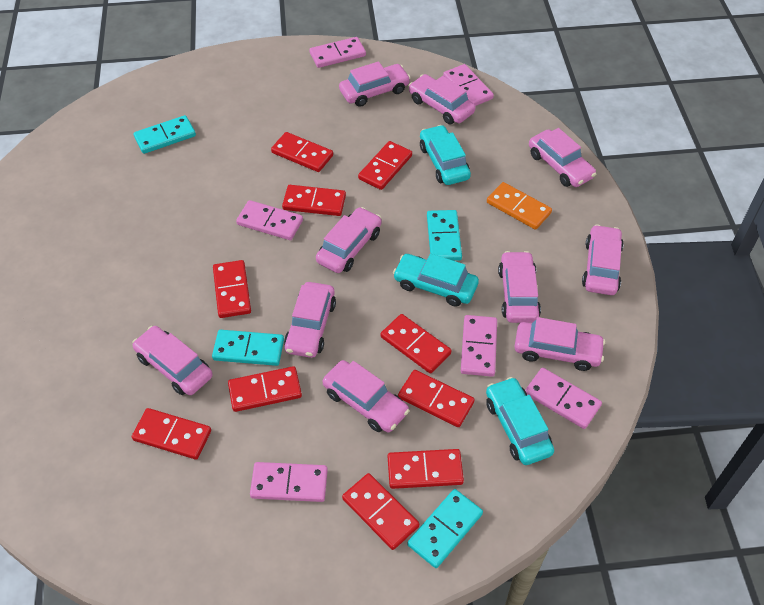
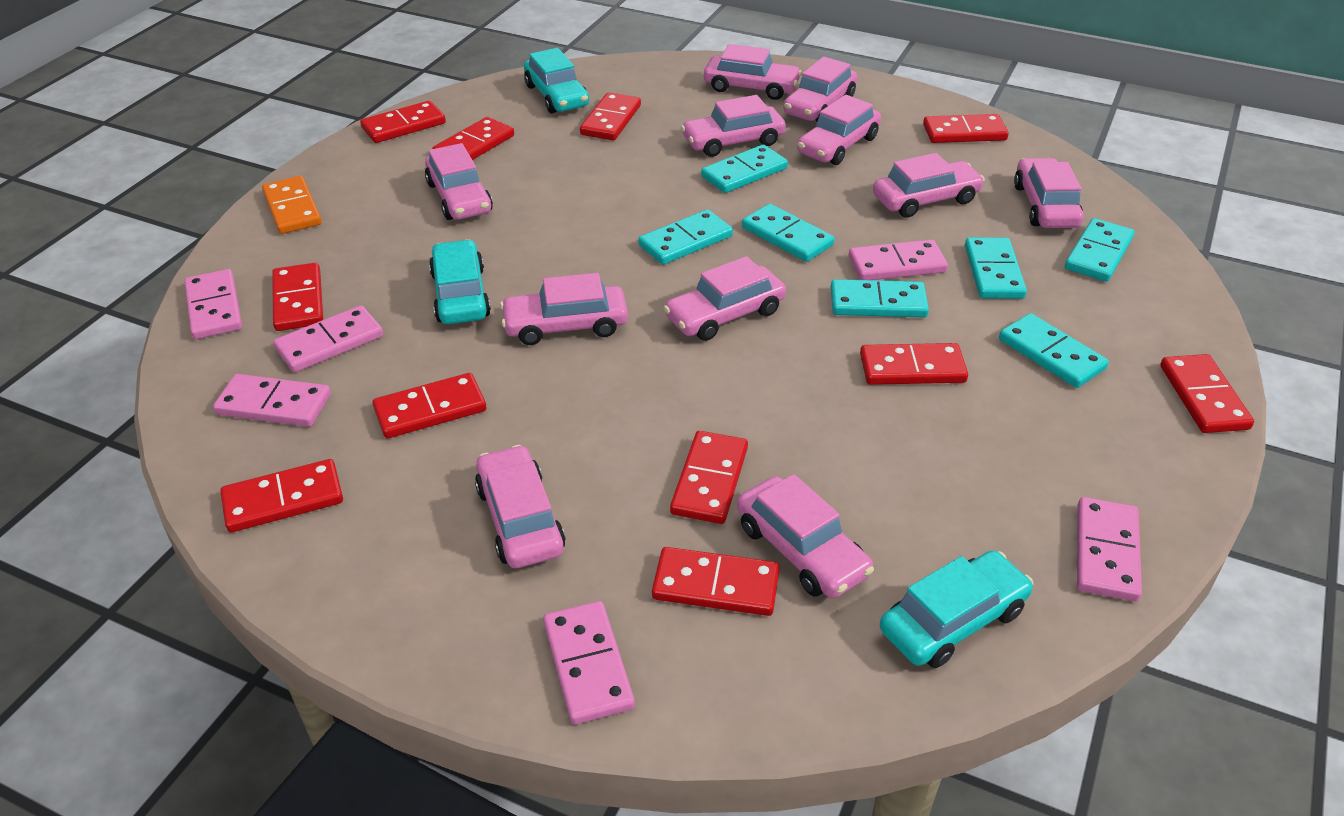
pink car: [132,326,213,395] [284,282,336,358] [316,207,381,273] [322,360,410,432] [339,61,411,107] [409,74,476,124] [498,251,541,323] [514,317,605,371] [529,128,596,187] [582,225,624,295] = 10 -> [425,143,493,220] [475,445,566,568] [500,273,628,345] [663,256,786,341] [681,95,786,157] [704,44,802,100] [737,474,874,598] [783,57,858,121] [797,95,881,165] [873,153,985,218] [1014,158,1083,228] = 11
red domino: [132,408,211,460] [213,260,251,318] [228,366,302,412] [271,132,333,172] [282,185,346,216] [342,473,419,550] [358,141,412,190] [381,314,451,373] [388,449,464,489] [398,370,475,427] = 10 -> [220,459,343,532] [272,263,323,331] [360,101,446,143] [373,373,486,439] [432,117,514,160] [580,92,641,140] [652,547,780,616] [670,431,748,524] [860,343,968,385] [923,114,1009,143] [1160,354,1254,433] = 11
turquoise domino: [134,115,196,154] [212,330,284,366] [407,489,483,568] [427,210,462,261] = 4 -> [638,209,733,265] [701,145,788,193] [742,203,834,262] [831,279,929,317] [965,237,1027,299] [999,313,1109,388] [1065,218,1134,282] = 7

